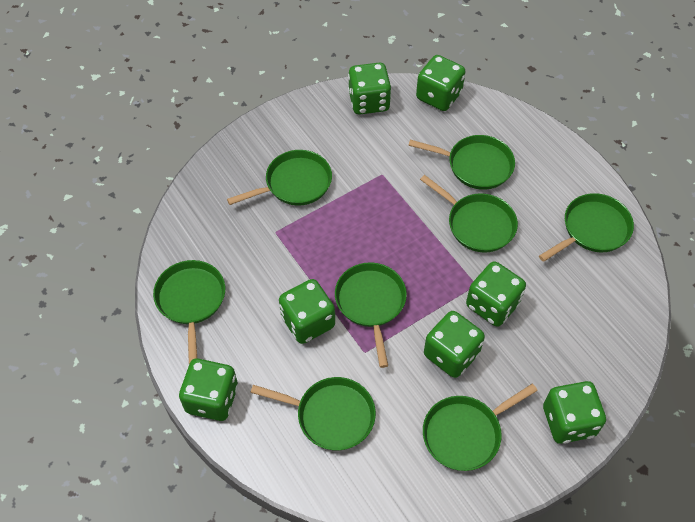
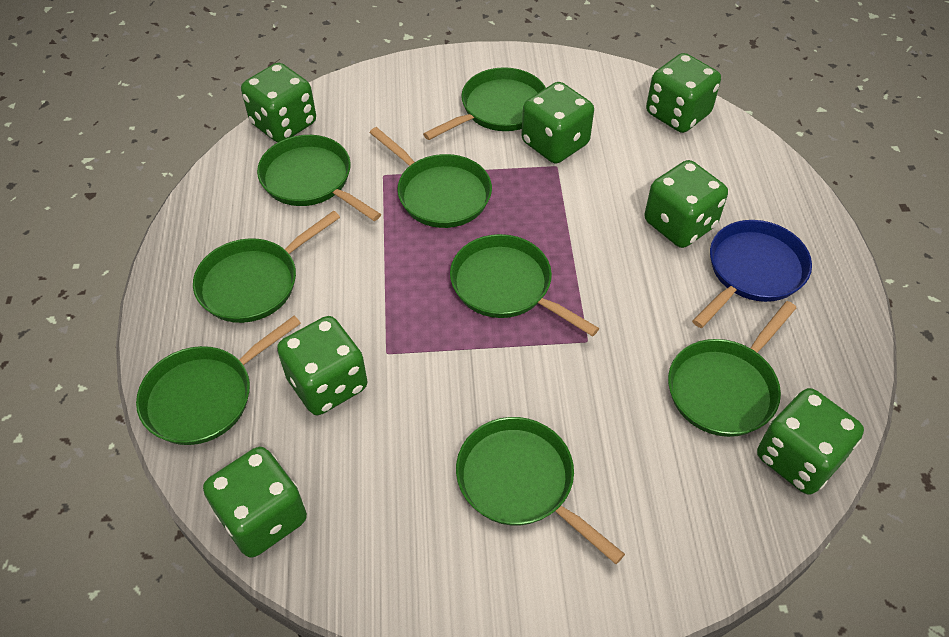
blue pan: none = 0 -> [692,220,812,328] = 1

